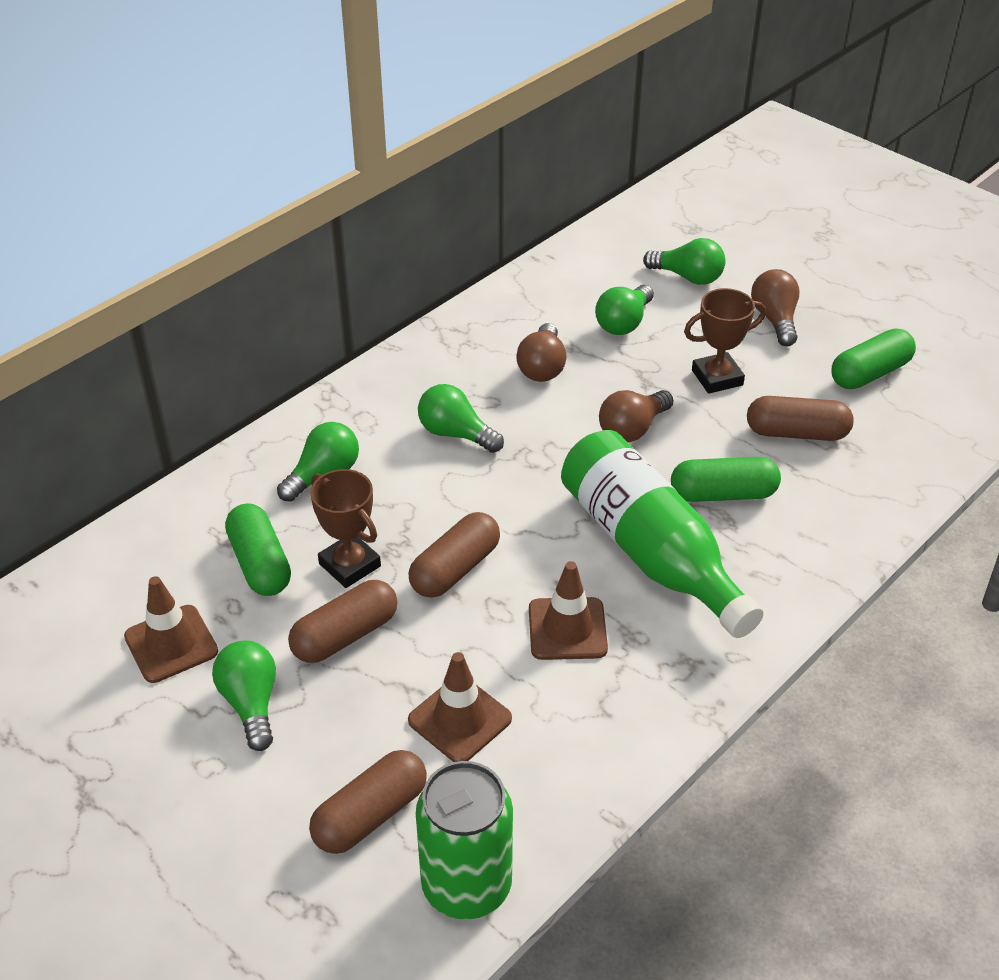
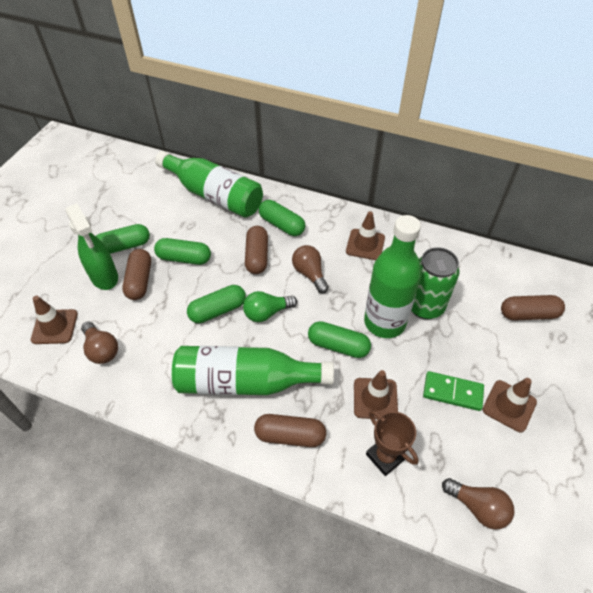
brown traffic cone: [124,576,218,683] [408,652,512,762] [529,561,608,660] = 3 -> [31,296,78,344] [346,211,385,260] [354,370,398,419] [483,378,537,432] = 4
brown trophy: [310,469,381,588] [684,288,766,394] = 2 -> [366,410,419,476] = 1
green bottle: [561,430,764,638] = 1 -> [155,151,263,218] [172,346,334,395] [364,215,421,338] = 3
green capsule: [225,503,291,596] [671,457,781,502] [831,328,916,389] = 3 -> [96,224,150,254] [154,238,211,265] [187,285,246,323] [259,200,305,236] [308,321,371,358] = 5
green domino: none = 0 -> [423,371,484,411] = 1
green light bulb: [212,640,276,751] [277,422,359,502] [418,384,504,453] [595,285,654,335] [643,238,726,285] = 5 -> [243,291,297,322] = 1
green spray bottle: none = 0 -> [66,203,118,290] = 1

